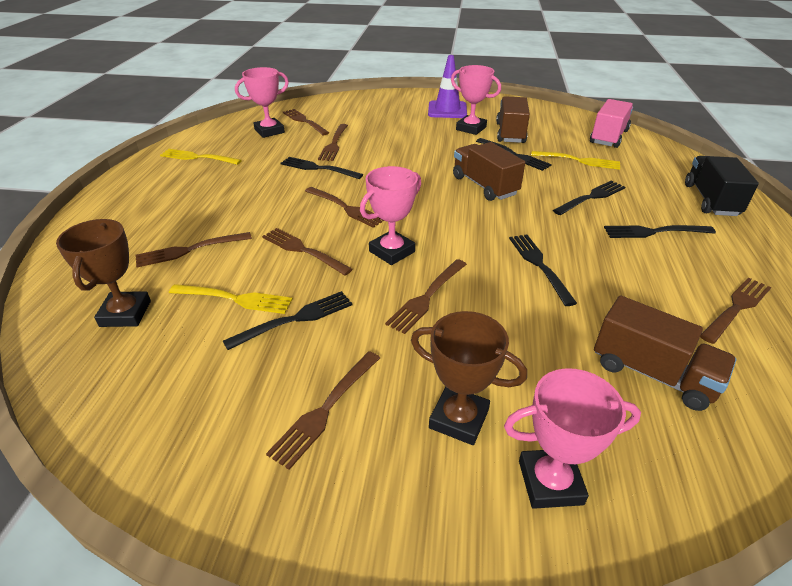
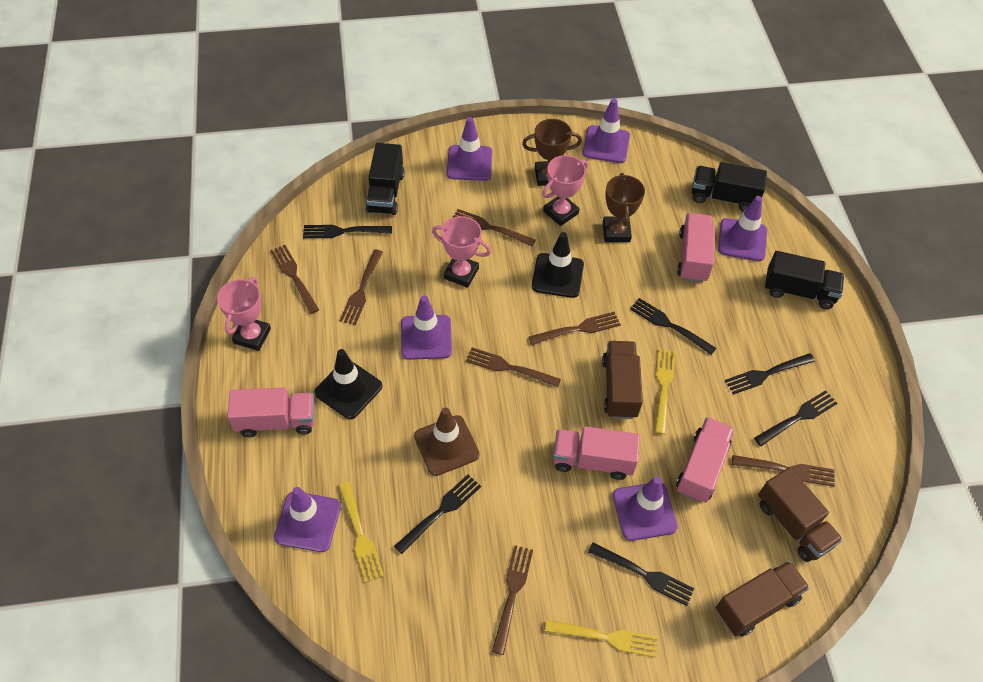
black traffic cone: none = 0 -> [315,349,382,419] [532,232,584,298] = 2
black truck: [685,156,759,216] = 1 -> [366,143,404,215] [692,162,767,212] [765,251,844,309] = 3
brown fork: [136,232,252,267] [262,228,353,276] [266,351,380,470] [283,109,329,135] [305,187,384,228] [318,124,348,161] [385,259,467,334] [700,277,771,344] = 8 -> [270,245,319,314] [340,250,383,325] [453,209,536,247] [466,347,561,388] [492,545,533,655] [529,311,621,345] [732,455,835,487] = 7
brown traffic cone: none = 0 -> [414,407,480,476] = 1
pink trophy: [235,67,289,138] [360,166,421,265] [451,65,501,135] [504,368,641,509] = 4 -> [217,277,271,351] [432,216,491,288] [542,155,588,226] = 3
pink truck: [590,99,633,148] = 1 -> [227,387,315,437] [553,426,640,480] [676,417,734,503] [677,213,715,283] = 4
purple traffic cone: [428,55,467,118] = 1 -> [274,487,341,552] [401,295,452,360] [447,117,492,181] [583,98,630,163] [613,476,678,541] [718,196,767,261] = 6

